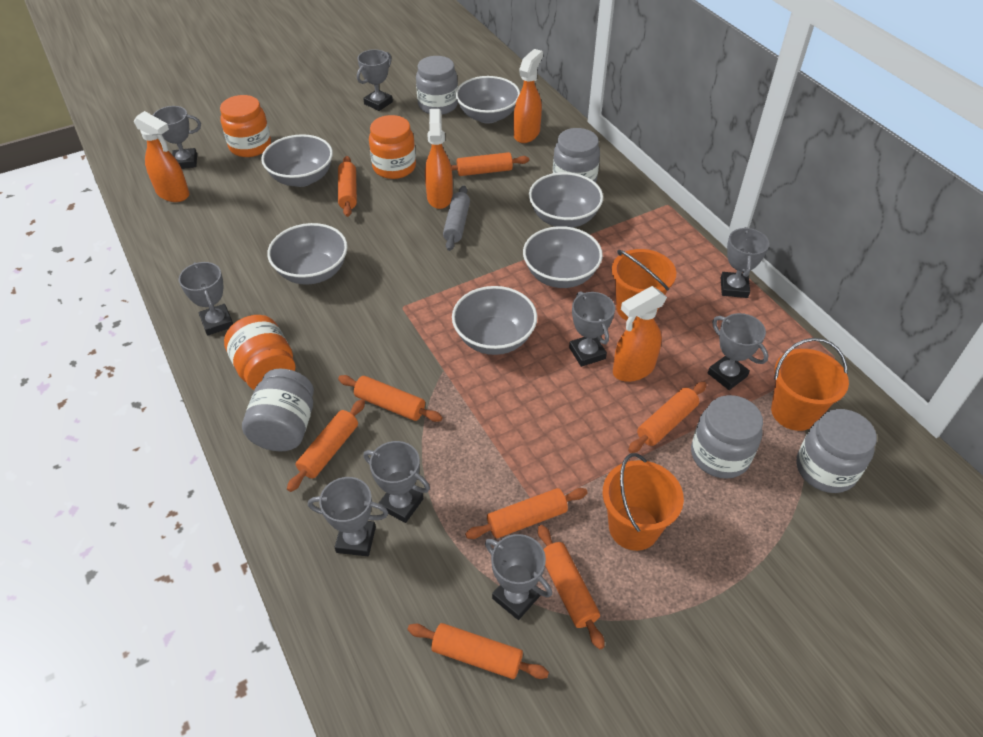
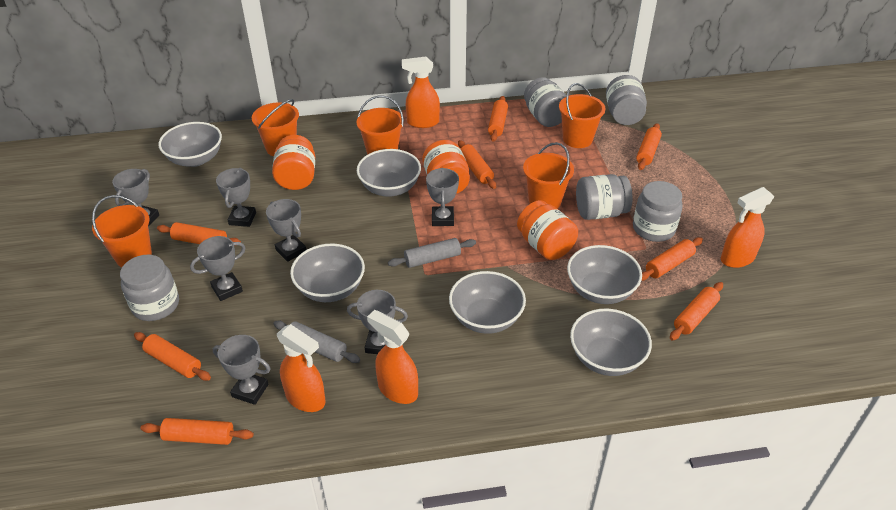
grey rolling pin: [443,185,470,251] = 1 -> [273,321,360,363] [388,238,476,268] = 2
grey trophy: [153,106,201,169] [179,262,233,336] [308,477,388,556] [357,49,393,111] [364,441,430,523] [485,534,552,620] [569,292,615,367] [708,313,768,390] [721,227,769,298] = 9 -> [112,169,159,227] [190,236,246,301] [213,335,270,405] [216,168,256,227] [266,199,306,262] [347,290,408,354] [426,168,459,226] = 7
orange bucket: [603,453,684,551] [612,249,676,322] [771,338,849,431] = 3 -> [92,195,152,267] [252,99,299,156] [356,95,404,155] [523,142,574,209] [559,83,605,148] = 5

